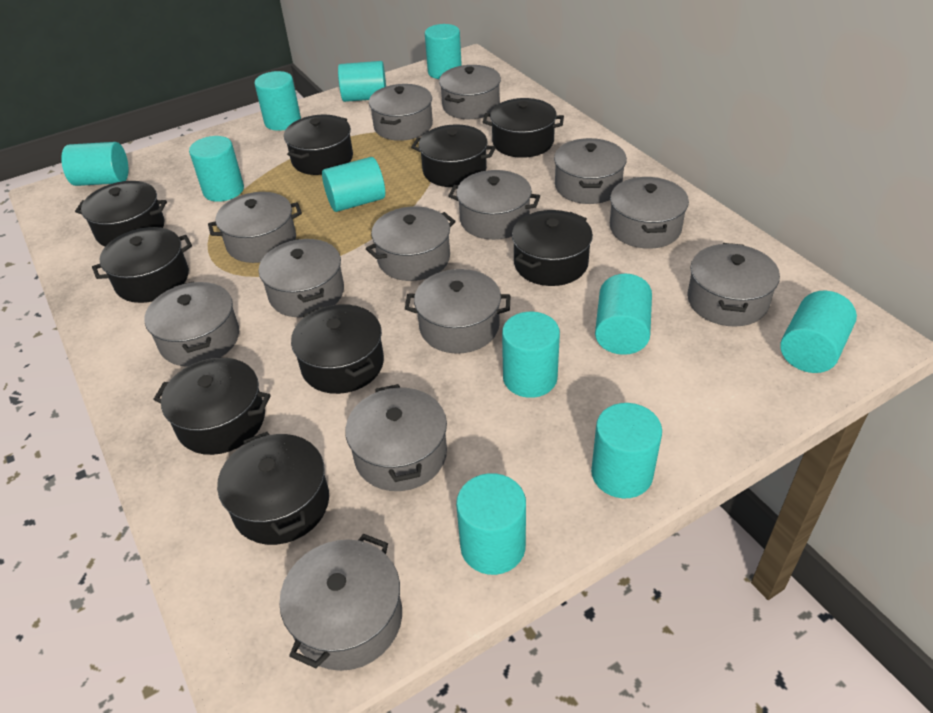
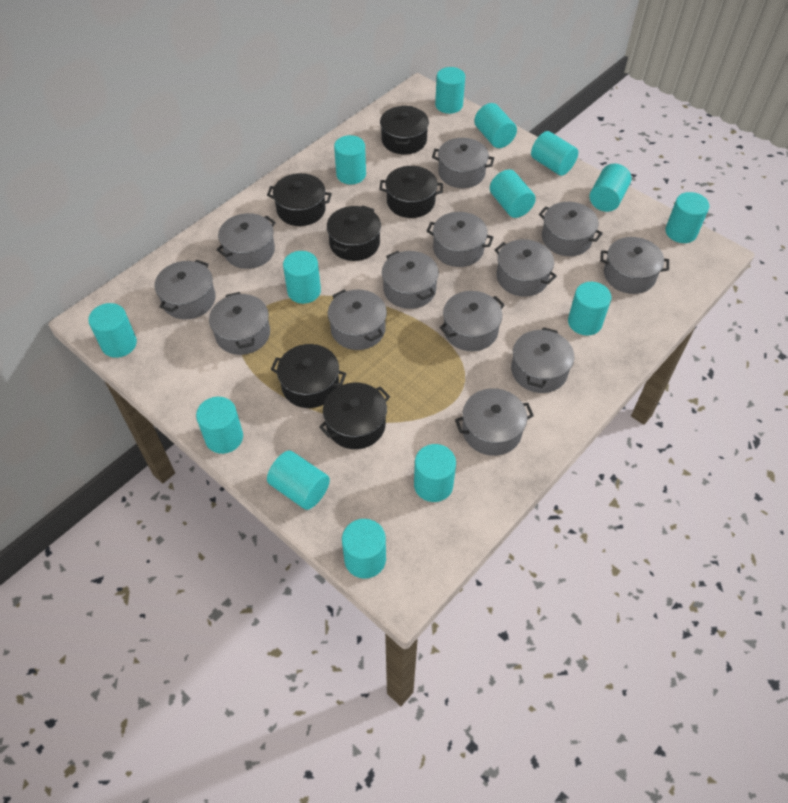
black pot: [75,181,167,247] [92,227,192,303] [153,358,271,455] [217,432,329,545] [284,114,353,175] [291,304,384,394] [411,124,496,187] [483,98,564,158] [512,210,593,286] = 9 -> [267,173,332,226] [271,344,346,408] [319,383,390,449] [327,205,381,261] [379,166,443,218] [380,106,429,154] = 6
turquoise cylinder: [61,142,128,186] [189,136,244,202] [254,71,301,131] [322,157,385,212] [338,61,386,102] [425,24,462,79] [456,473,526,575] [502,312,560,398] [591,403,662,498] [595,274,652,355] [780,291,857,373] = 11 -> [88,303,137,358] [196,397,243,454] [267,451,330,510] [283,251,321,304] [334,135,366,185] [342,519,386,579] [414,444,456,502] [435,67,465,114] [474,103,517,148] [490,169,536,218] [531,131,578,176] [568,282,611,336] [590,164,631,212] [665,192,709,243] = 14

